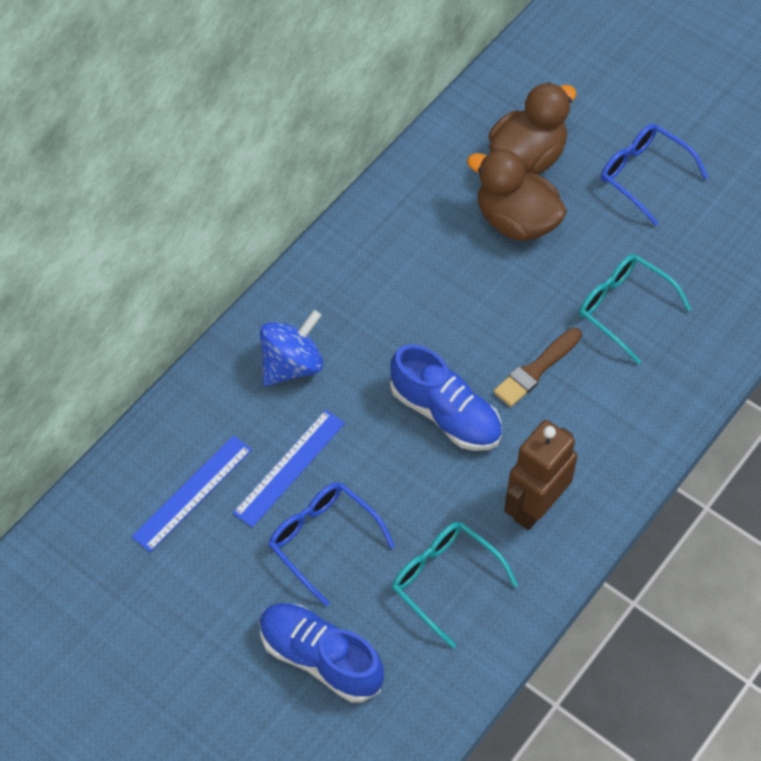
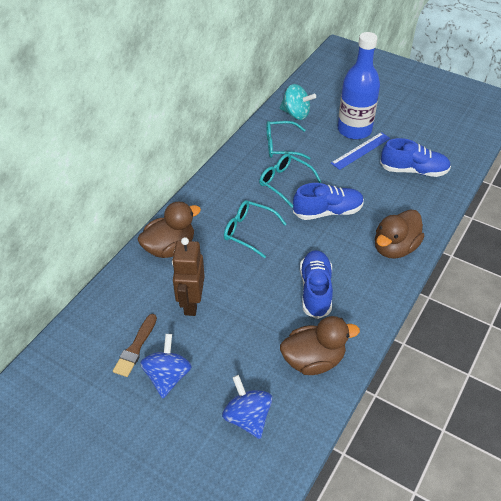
blue bottle: none = 0 -> [338,32,380,140] = 1
blue glasses: [268,482,395,606] [601,124,708,226] = 2 -> none = 0
blue ruler: [132,435,252,552] [233,410,345,528] = 2 -> [331,132,390,170] = 1
blue shoe: [260,603,384,703] [390,344,502,451] = 2 -> [293,183,364,220] [300,250,333,319] [380,138,451,177] = 3
blue spinning top: [260,310,323,386] = 1 -> [140,334,192,398] [222,375,272,439] = 2
brown duck: [467,149,567,241] [488,82,576,174] = 2 -> [137,202,201,258] [280,316,360,375] [375,209,425,259] = 3
turquoise glasses: [392,522,518,648] [579,254,692,364] = 2 -> [224,200,286,258] [259,153,321,208] [266,121,310,160] = 3
turquoise spinning top: none = 0 -> [279,84,316,120] = 1

